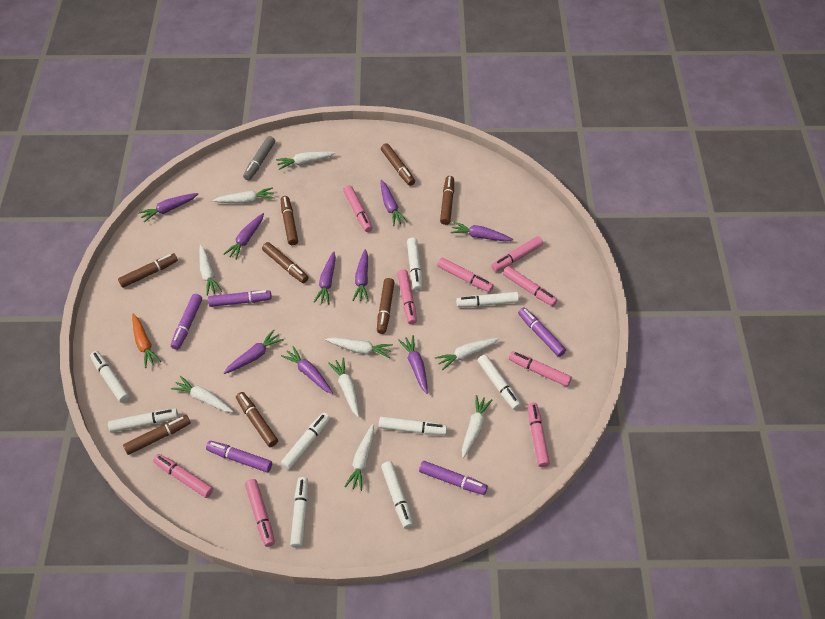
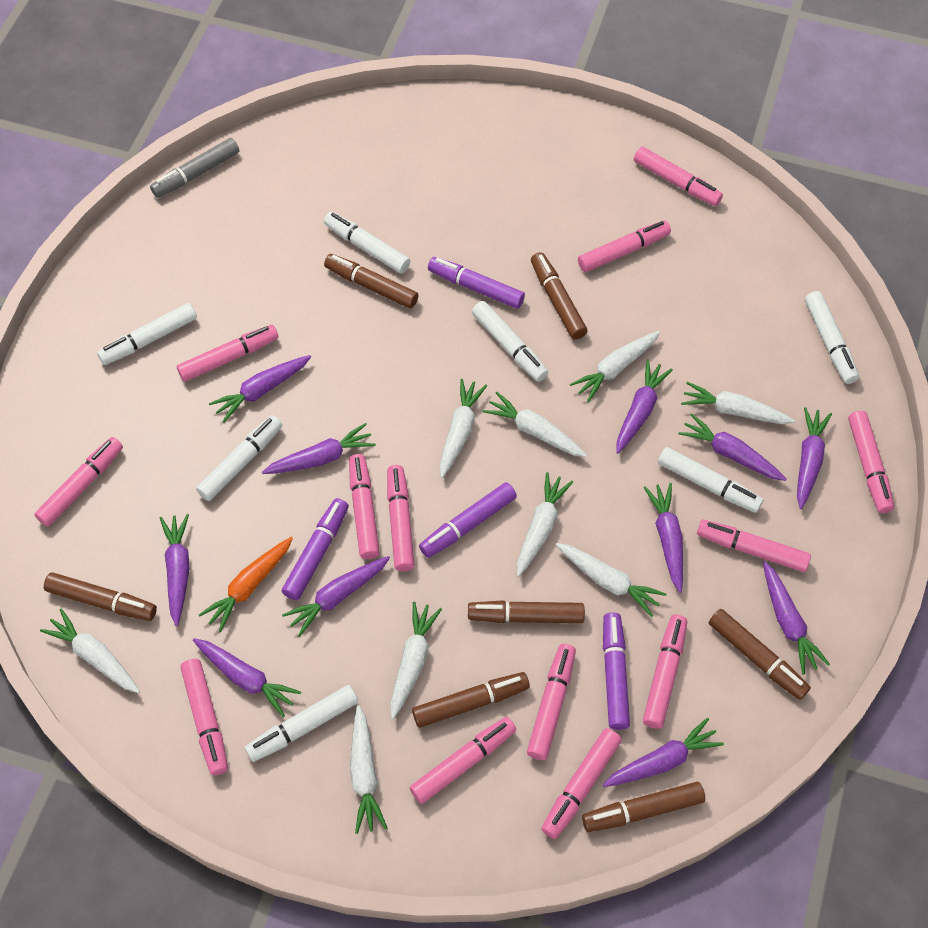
brown marker: [118,253,178,288] [123,415,191,455] [236,392,278,447] [262,242,308,283] [281,196,298,245] [377,278,394,334] [381,143,415,186] [440,176,454,225] = 8 -> [44,572,157,621] [324,254,418,309] [412,672,530,728] [468,600,585,623] [531,252,587,340] [582,782,705,832] [709,609,811,700] = 7
pink marker: [153,454,213,498] [245,479,275,547] [343,185,373,232] [397,269,417,324] [437,257,494,292] [491,236,543,272] [503,266,557,306] [509,351,572,387] [528,402,550,467] = 9 -> [34,437,123,527] [177,325,278,382] [180,659,228,775] [349,454,380,559] [387,465,414,571] [410,717,516,804] [527,644,576,760] [541,728,622,839] [578,220,671,272] [634,147,723,206] [643,614,687,729] [697,520,811,572] [848,411,894,513] = 13
purple carrot: [138,193,198,222] [223,213,264,260] [224,330,284,374] [281,346,333,394] [314,251,336,304] [352,249,369,301] [380,180,407,226] [398,335,428,394] [450,222,513,241] = 9 -> [160,514,189,626] [193,638,301,717] [209,355,311,423] [262,423,376,474] [282,556,390,637] [603,718,724,787] [616,360,673,454] [644,483,683,593] [678,413,787,481] [763,561,830,675] [797,407,832,509] = 11
purple marker: [171,294,202,350] [206,441,272,472] [208,290,272,307] [419,461,488,495] [518,307,566,357] = 5 -> [282,498,349,600] [419,482,517,558] [428,257,525,309] [603,612,630,730] = 4
white marker: [90,351,129,403] [108,408,178,433] [281,413,330,470] [290,477,308,548] [379,416,447,435] [381,461,413,528] [407,238,422,291] [456,292,519,307] [478,354,521,410] = 9 -> [97,303,197,365] [196,415,282,501] [245,685,358,762] [324,212,410,274] [472,301,548,382] [658,447,764,513] [805,291,859,384] = 7

